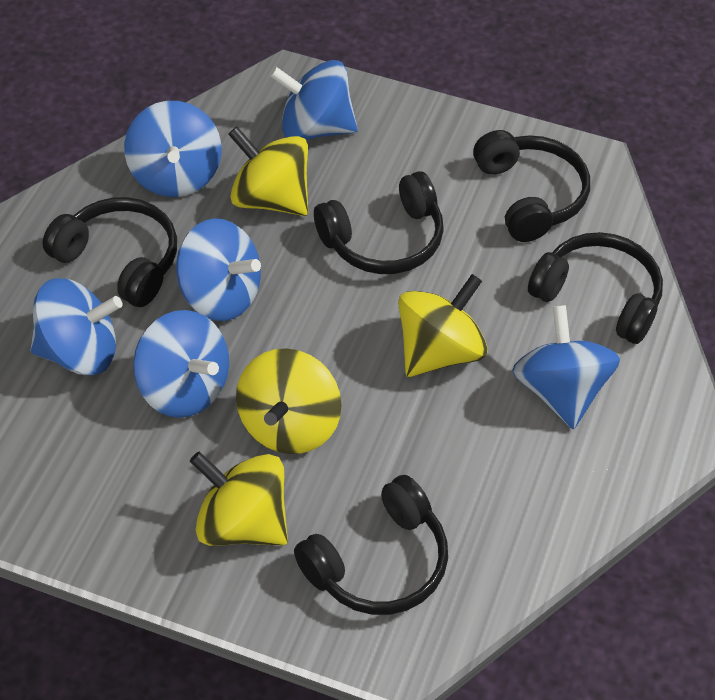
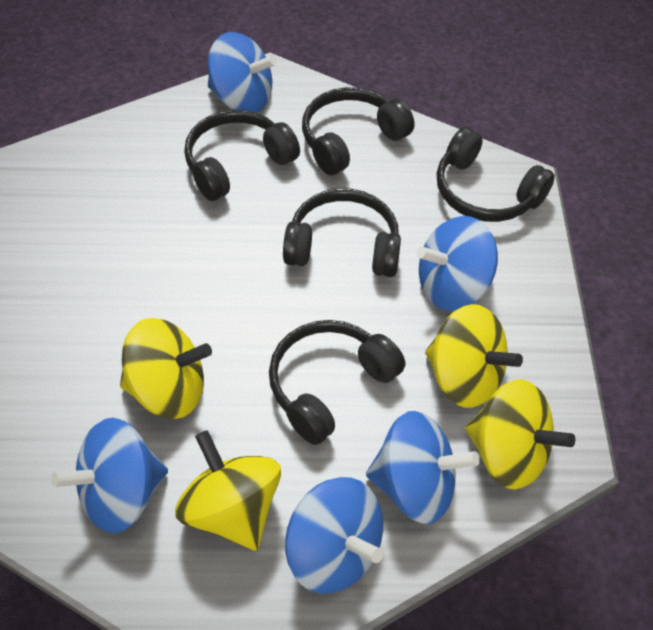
blue spinning top: [30,278,123,375] [124,101,221,197] [133,310,229,418] [176,218,261,321] [269,60,358,140] [512,305,620,429] = 6 -> [51,418,168,533] [208,32,277,113] [285,477,383,594] [366,411,480,524] [417,216,498,311] = 5

